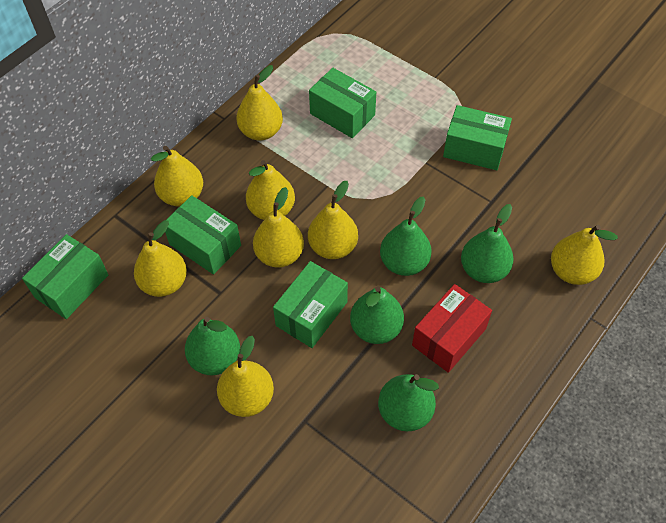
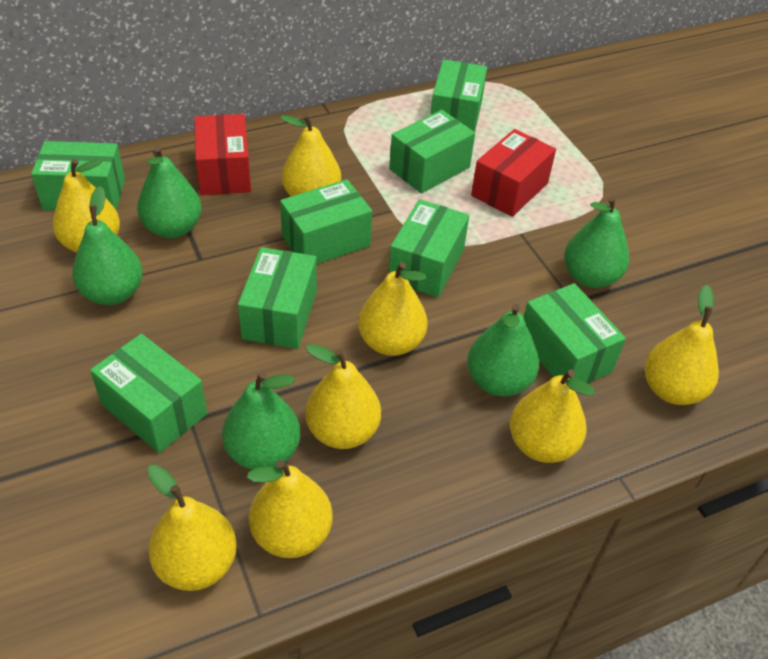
green box: [22,234,108,319] [165,195,241,275] [273,261,348,348] [309,68,376,138] [443,105,512,170] = 5 -> [31,141,125,210] [90,334,207,453] [238,247,317,349] [280,179,372,264] [389,110,475,193] [389,199,469,297] [430,60,487,132] [524,283,626,384] = 8
red box: [412,284,492,373] = 1 -> [194,114,251,195] [471,129,556,217] = 2

